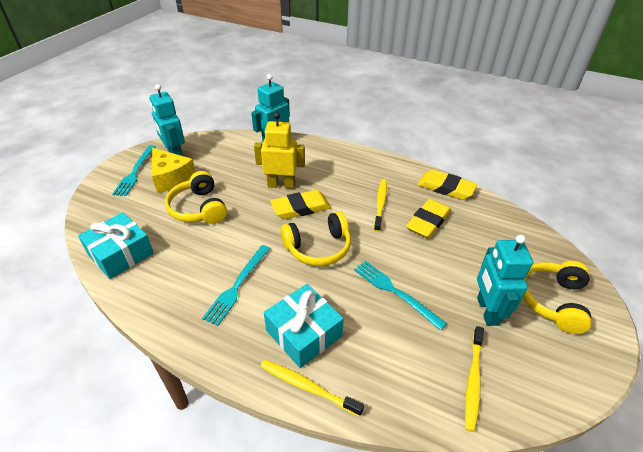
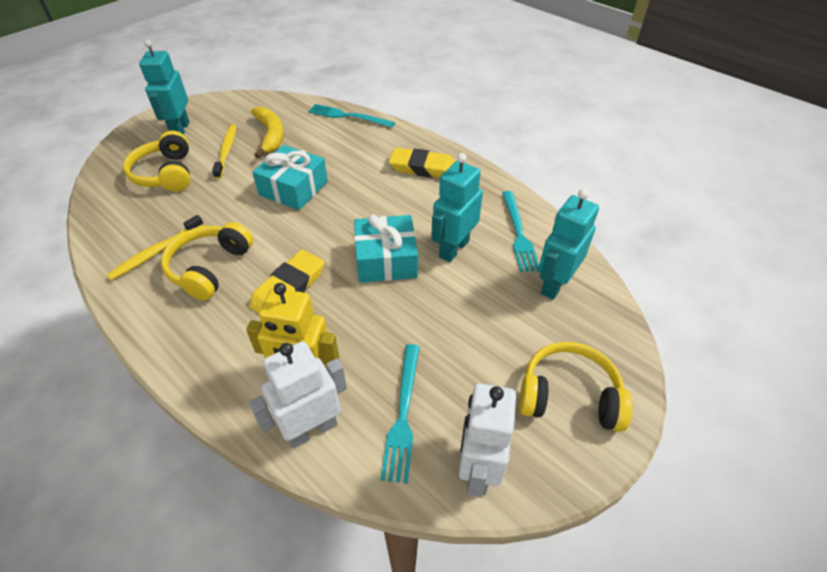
white robot: none = 0 -> [249,341,347,449] [459,383,516,497] = 2
yellow banana: none = 0 -> [251,107,284,158] = 1
yellow cheese: [152,148,195,193] = 1 -> none = 0
yellow eraser: [270,190,331,219] [406,199,451,239] [417,170,477,200] = 3 -> [249,250,324,313] [389,148,455,178] = 2
yellow toothbrush: [260,360,364,417] [374,179,387,232] [465,326,484,432] = 3 -> [107,215,204,280] [212,125,236,179] = 2

